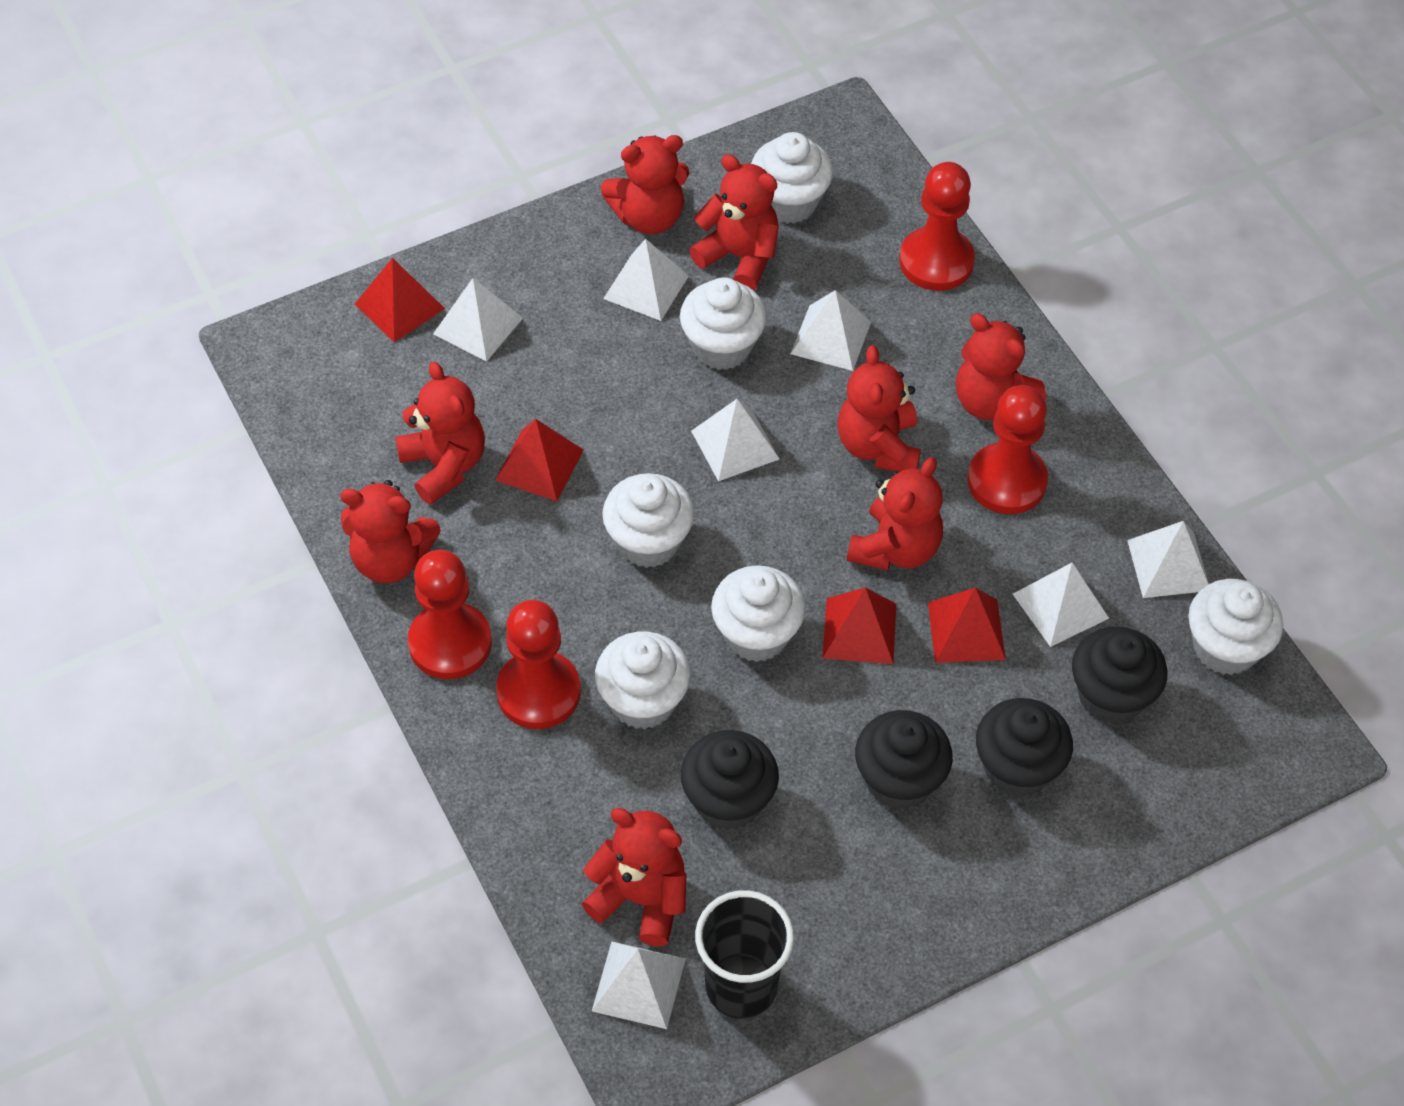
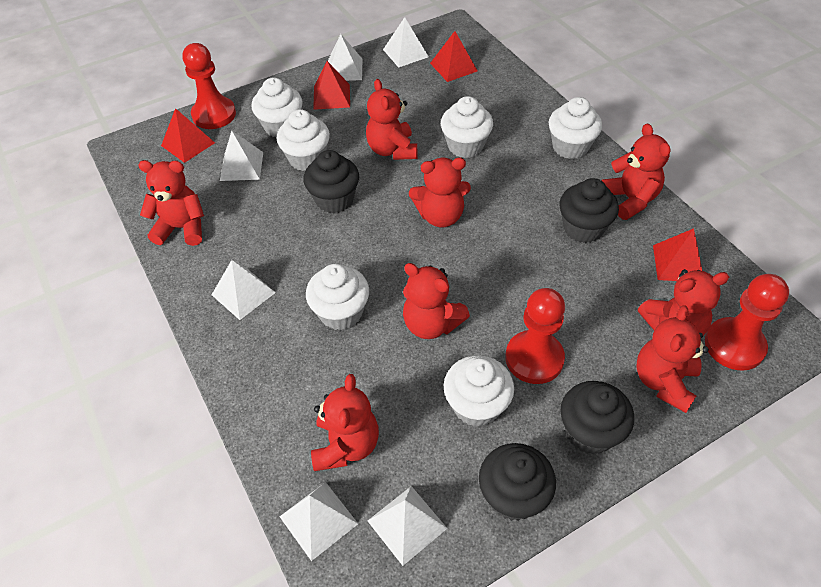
black cup: [695,890,794,1019] = 1 -> none = 0
red pawn: [408,550,492,679] [496,600,581,729] [899,162,975,291] [967,385,1048,514] = 4 -> [182,43,236,129] [505,288,565,384] [705,274,789,371] = 3
white pyramid: [433,278,523,362] [592,942,686,1029] [603,239,689,321] [691,399,779,481] [791,290,871,371] [1013,563,1109,647] [1127,521,1209,598] = 7 -> [212,260,276,320] [220,131,263,181] [280,482,358,561] [328,34,362,81] [368,486,448,566] [383,17,429,68] = 6

